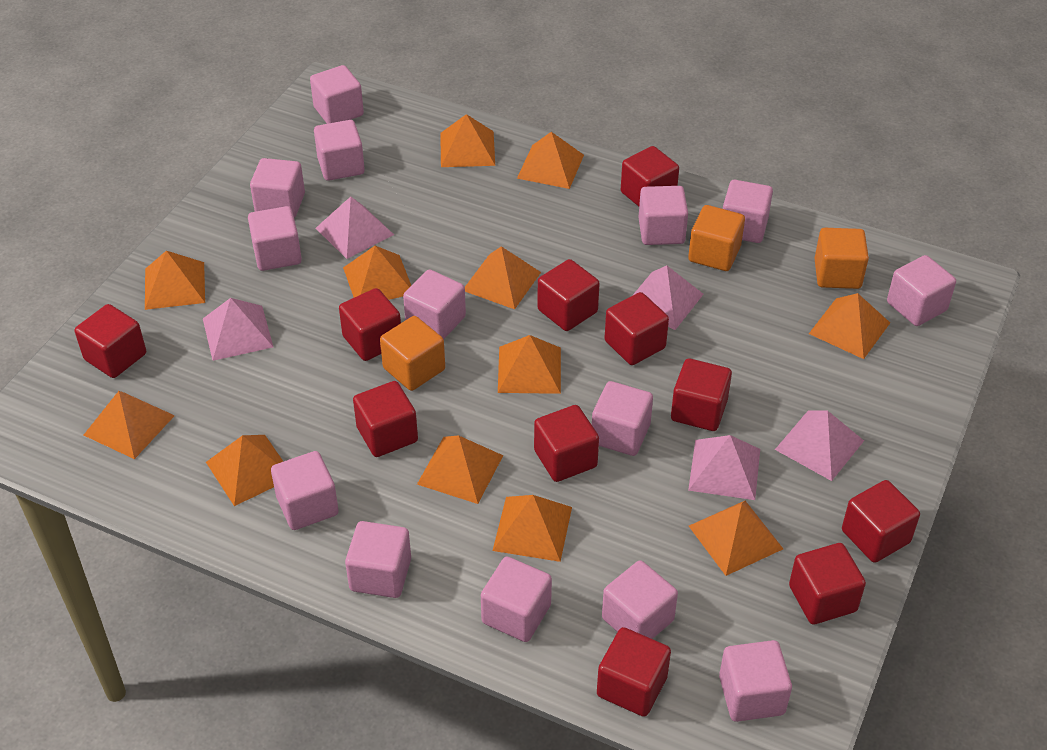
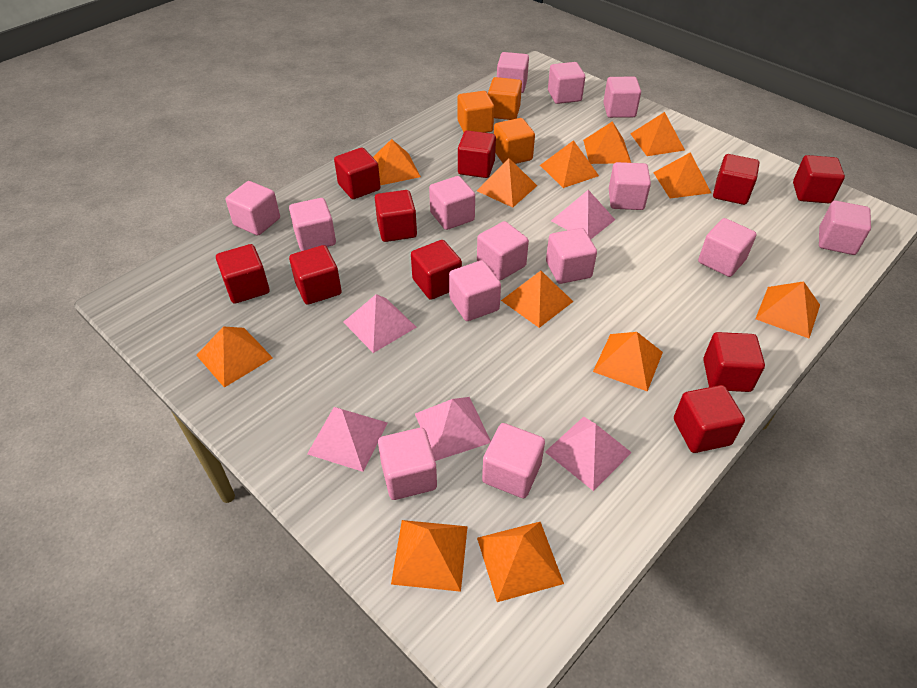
red cube: [75,304,146,378] [339,288,401,361] [353,381,418,457] [534,405,599,482] [537,259,600,331] [597,627,671,717] [604,292,669,365] [621,146,679,206] [671,358,732,431] [789,543,866,624] [842,480,920,563] = 11 -> [216,244,269,304] [289,245,342,305] [334,148,380,199] [375,190,417,242] [411,240,462,300] [458,130,496,178] [674,385,745,453] [703,332,765,392] [713,154,759,205] [793,155,845,203] = 10

